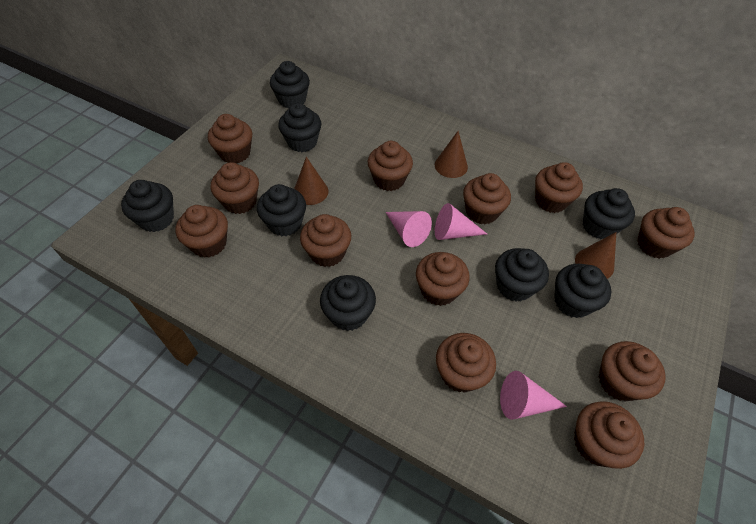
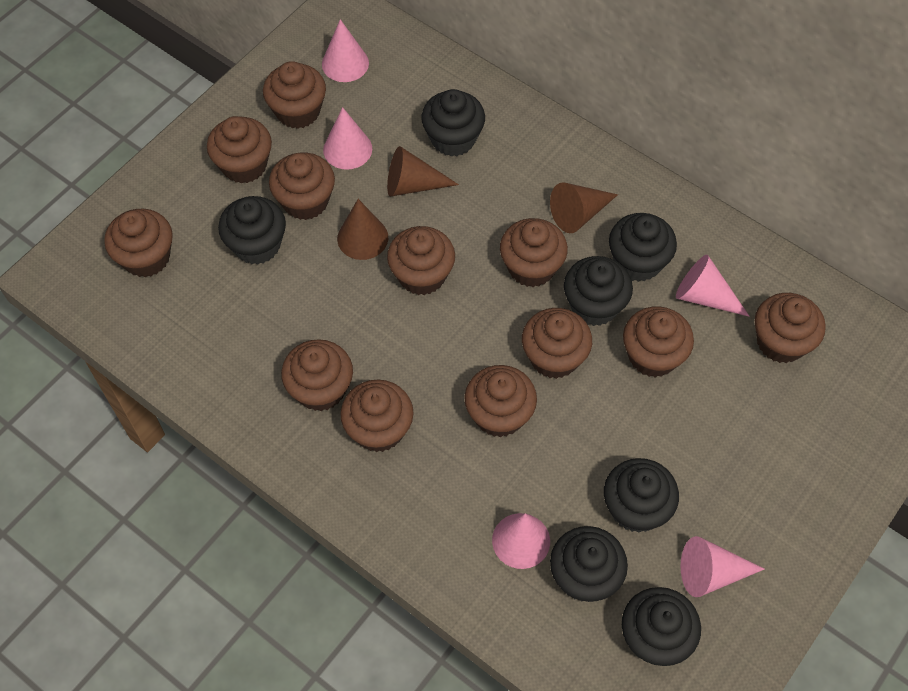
black cupcake: [121,180,174,232] [257,184,306,236] [270,61,310,108] [278,103,321,152] [320,275,376,331] [495,248,549,302] [554,264,612,318] [583,188,635,239] = 8 -> [218,196,286,265] [421,89,485,157] [550,526,628,602] [564,256,633,326] [604,458,679,533] [609,213,677,282] [622,587,701,666] = 7
pink cone: [385,211,432,247] [435,203,487,240] [500,371,567,420] = 3 -> [322,19,369,82] [323,107,372,170] [492,513,550,569] [676,255,750,317] [681,536,765,597] = 5

